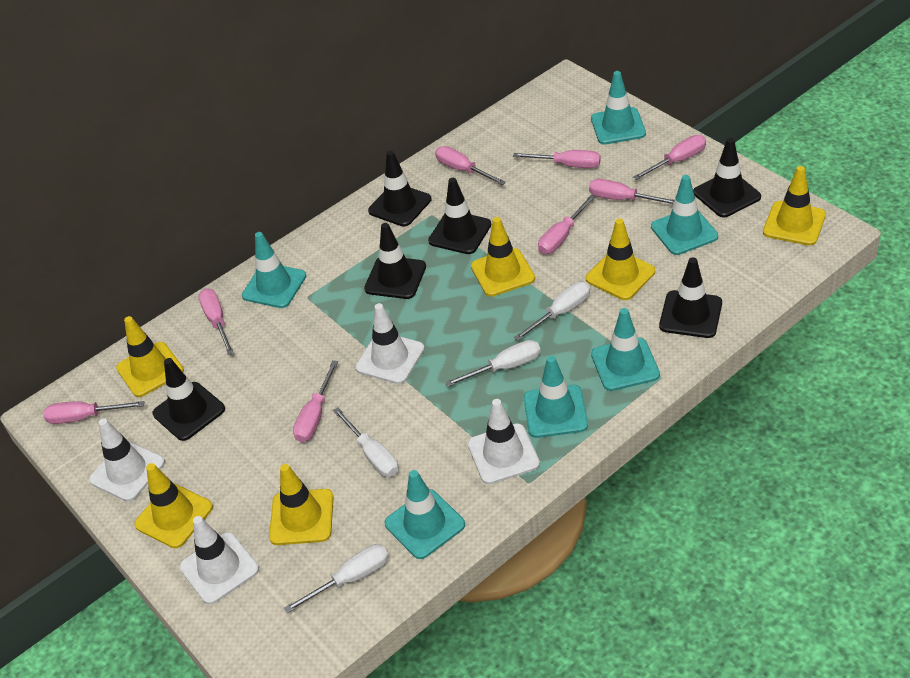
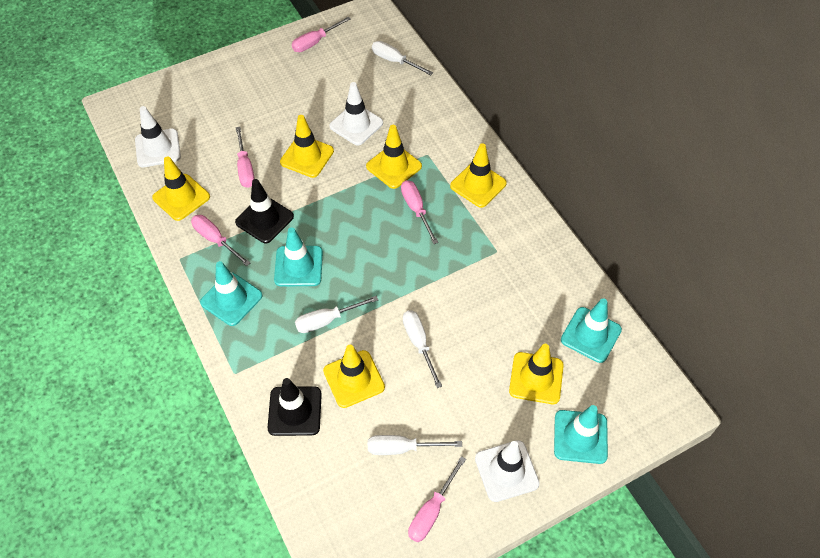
black traffic cone: [153,358,225,441] [364,223,426,299] [368,151,431,227] [428,178,491,254] [659,257,722,338] [693,138,761,217] = 6 -> [235,179,294,243] [268,378,322,436] = 2
pink screwdriver: [43,401,145,424] [198,289,234,355] [293,360,338,442] [435,146,506,185] [513,150,601,168] [538,195,596,254] [589,179,674,204] [633,135,706,180] = 8 -> [191,215,250,266] [236,127,255,188] [291,16,351,52] [401,180,438,244] [408,456,466,542] = 5
turquoise traffic cone: [242,232,306,308] [385,470,465,559] [524,356,588,438] [591,71,646,144] [591,308,660,391] [651,175,718,255] = 6 -> [200,261,262,326] [274,227,323,286] [554,405,608,464] [561,298,622,363] = 4
white traffic cone: [89,418,165,502] [179,516,259,605] [355,303,425,384] [468,399,540,484] = 4 -> [135,106,181,167] [329,82,383,146] [475,440,540,502] = 3

